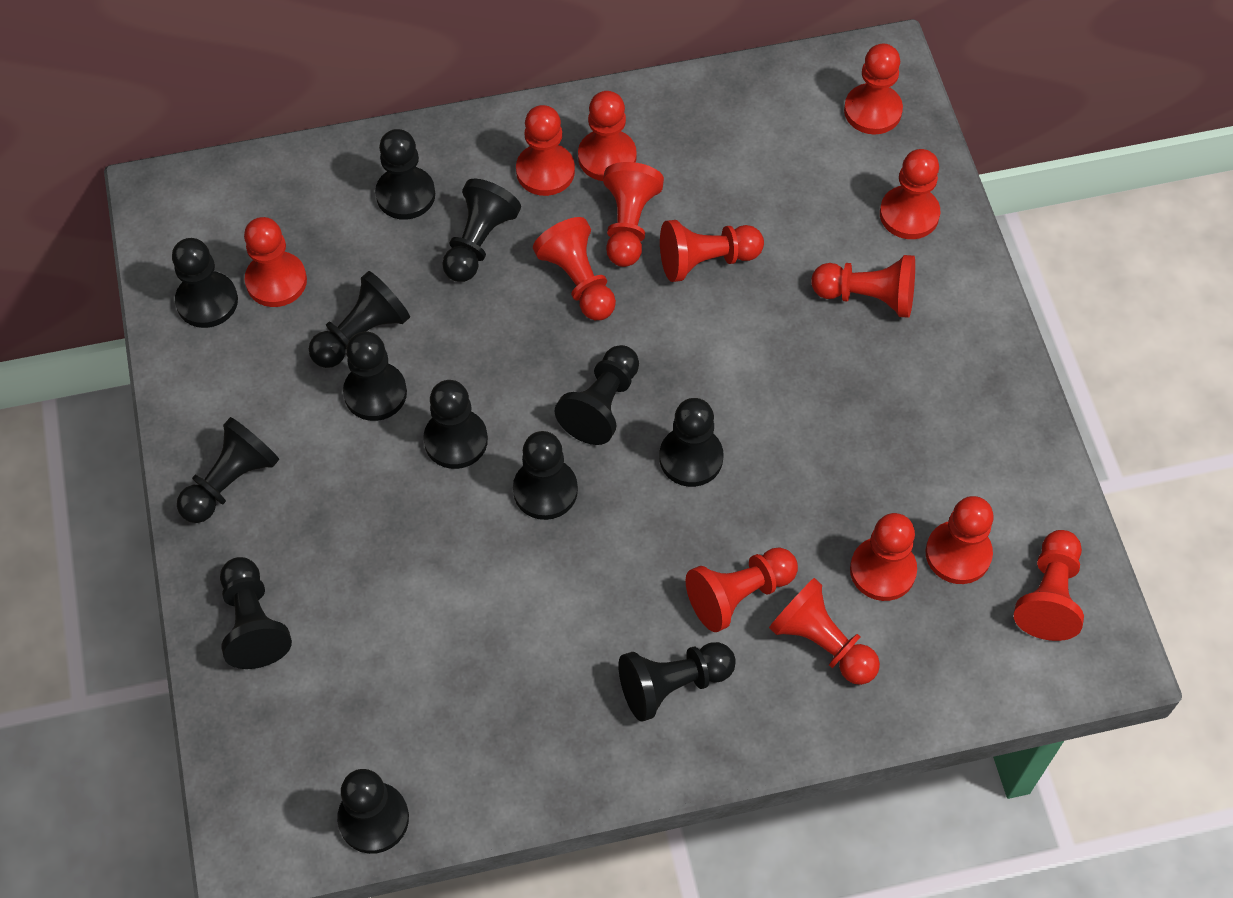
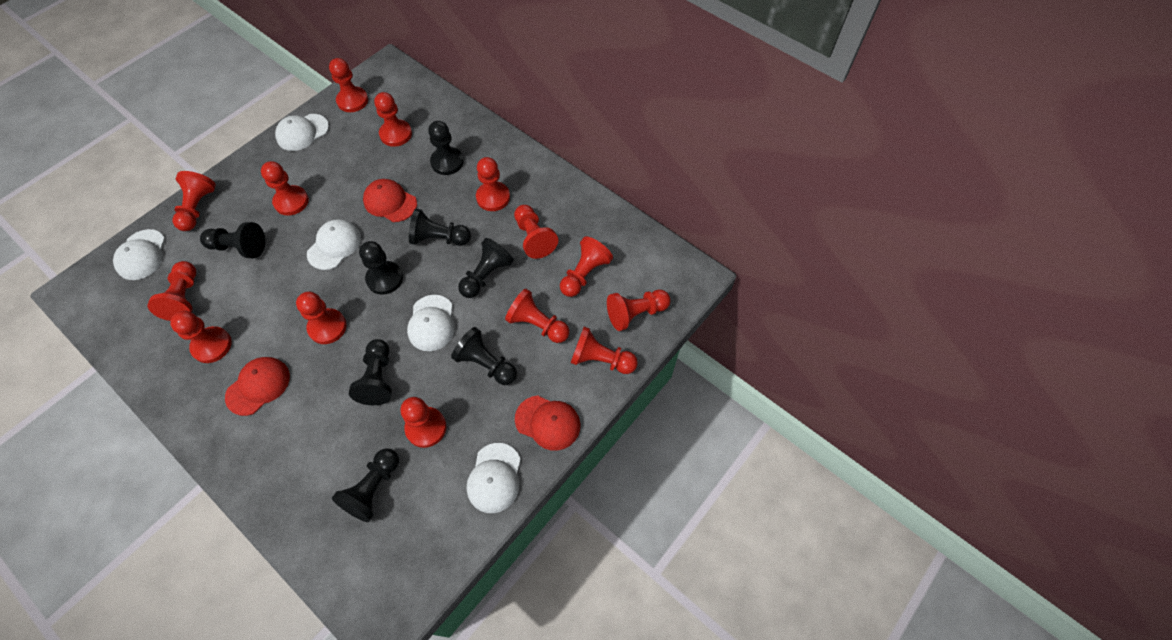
black pawn: [172,238,238,328] [177,417,280,523] [220,557,292,669] [309,271,410,368] [337,769,409,854] [343,332,407,421] [375,129,435,220] [423,380,488,469] [442,179,521,282] [513,431,578,520] [555,345,639,445] [618,642,736,722] [659,398,723,487] = 13 -> [200,222,265,258] [332,448,399,522] [349,339,392,405] [359,241,403,295] [409,209,471,246] [428,121,464,175] [451,327,517,385] [458,238,514,298] = 8
red cap: none = 0 -> [225,357,290,416] [363,179,417,222] [515,395,581,451] = 3
white cap: none = 0 -> [113,229,165,280] [275,114,329,151] [307,219,361,270] [407,295,455,351] [466,443,521,513] = 5

